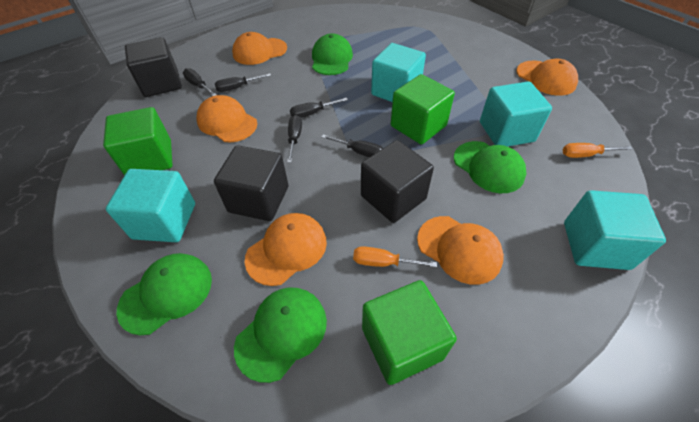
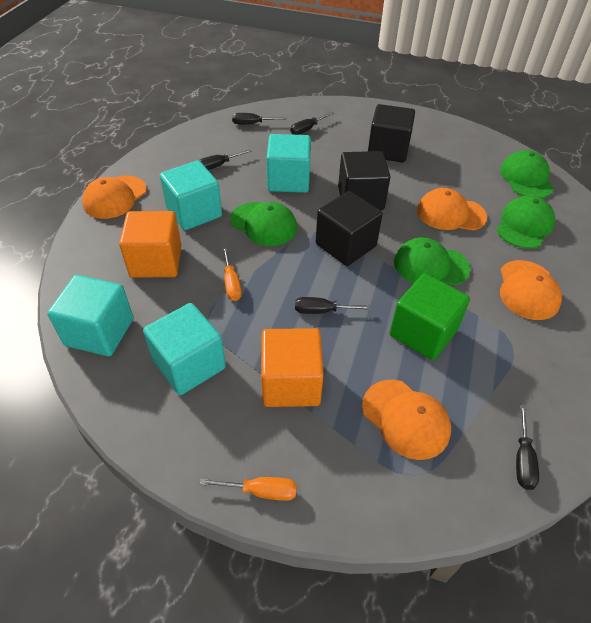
green cube: [103,107,173,176] [362,280,457,385] [391,74,455,144] = 3 -> [390,273,470,360] = 1
orange cap: [197,95,257,142] [232,32,287,65] [245,213,327,286] [417,216,504,285] [516,58,578,96] = 5 -> [82,176,147,219] [362,380,451,460] [417,188,487,230] [500,260,562,320] = 4
orange cube: none = 0 -> [119,211,181,278] [261,328,324,407] = 2

